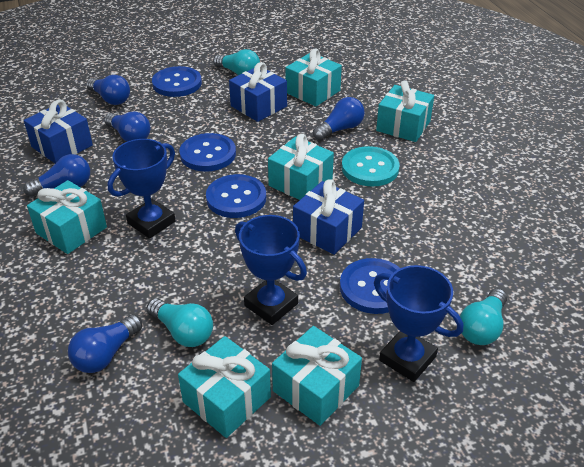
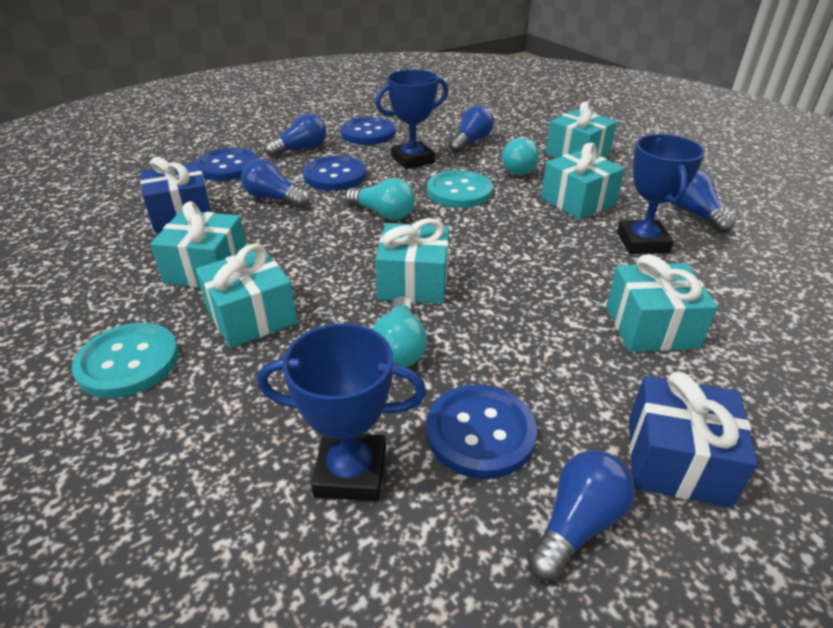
blue gift: [24,100,93,164] [229,62,287,122] [293,179,364,255] = 3 -> [140,157,211,233] [629,371,758,507] = 2
turquoise button: [342,146,399,186] = 1 -> [72,323,179,398] [427,170,493,208] = 2

